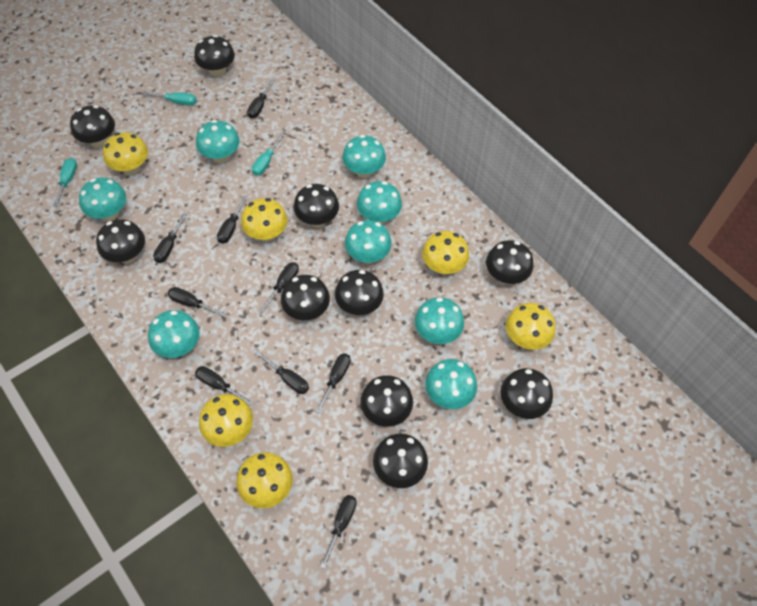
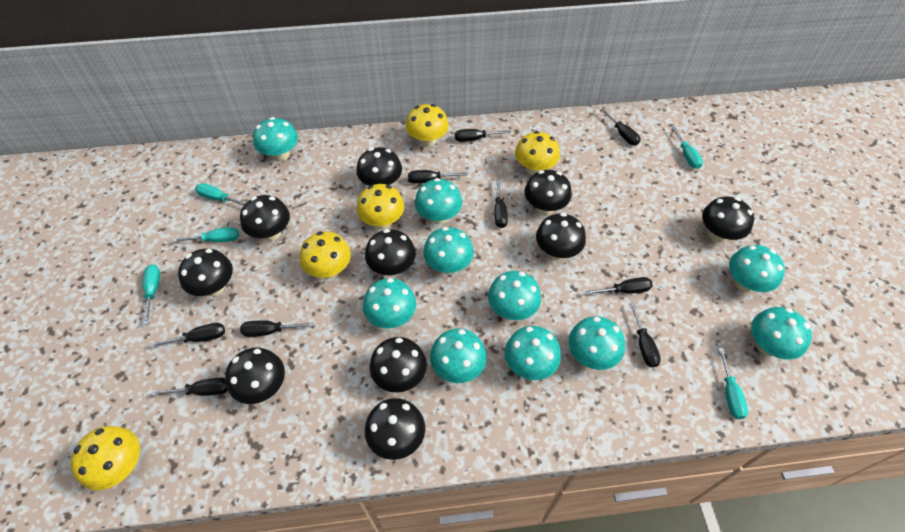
turquoise mushroom: [79,177,126,221] [148,310,200,358] [196,120,240,163] [342,135,386,178] [345,220,392,264] [357,181,402,224] [415,297,464,344] [425,359,477,409] = 8 -> [253,117,298,161] [363,278,416,328] [415,178,462,224] [423,227,474,274] [430,328,487,383] [488,271,541,320] [505,326,561,380] [569,316,625,370] [729,245,785,292] [751,307,812,360] = 10
turquoise screwdriver: [53,158,77,206] [142,92,196,106] [252,134,284,176] = 3 -> [143,264,160,325] [173,227,239,242] [195,183,245,206] [671,126,703,169] [719,348,748,419] = 5
yellow mushroom: [103,132,148,175] [199,394,253,447] [236,452,293,508] [241,198,288,242] [422,231,469,275] [506,303,556,350] = 6 -> [71,426,140,490] [300,231,351,279] [357,184,405,230] [406,104,449,147] [515,131,560,175] = 5

